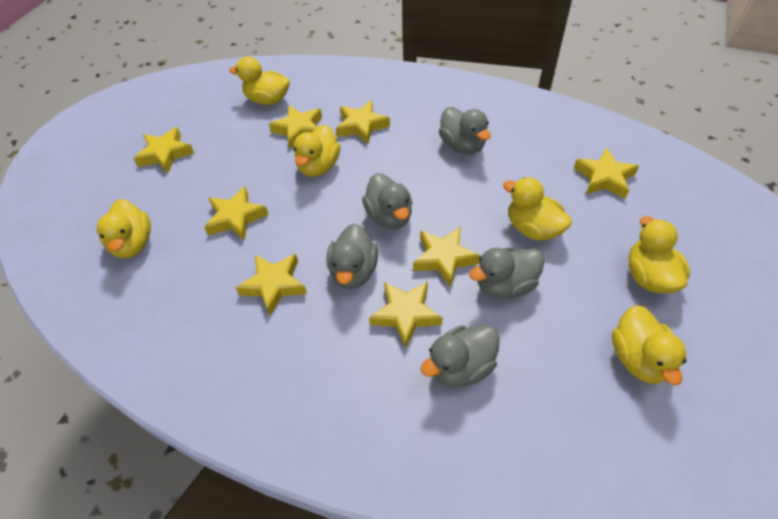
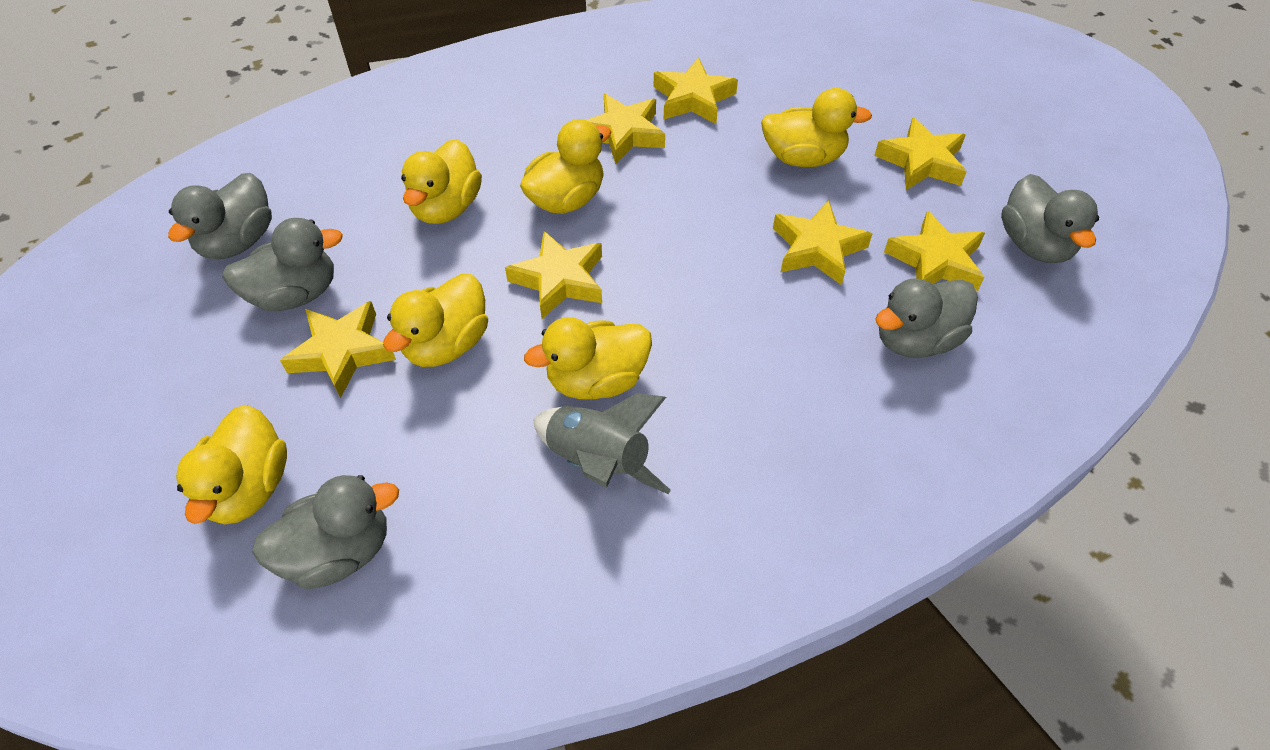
grey rocket: none = 0 -> [533,393,671,494] = 1
yellow star: [133,127,194,173] [204,186,269,241] [236,254,307,316] [269,105,322,149] [336,100,390,144] [369,282,443,348] [413,227,481,288] [574,148,639,199] = 8 -> [280,301,396,398] [505,231,602,319] [587,94,665,164] [654,58,738,124] [773,200,872,285] [874,117,967,190] [884,210,985,291] = 7

